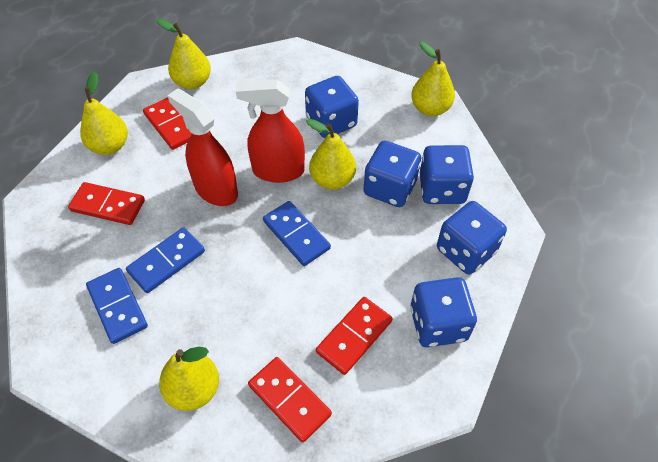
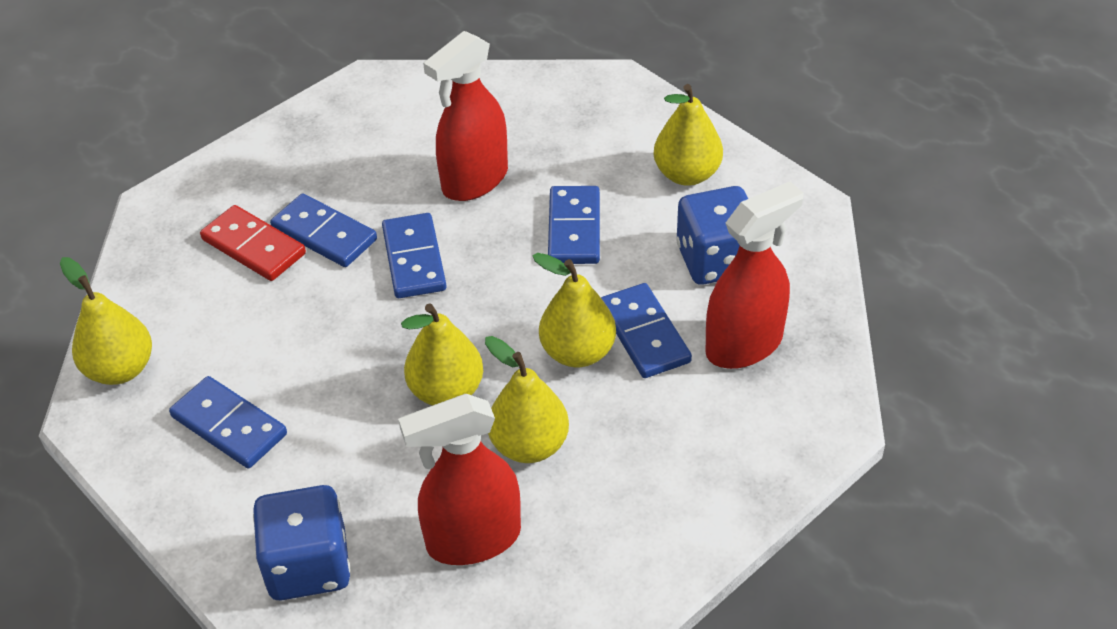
blue dice: [305,76,359,138] [363,140,421,207] [410,277,477,347] [420,145,474,204] [437,201,507,274] = 5 -> [253,485,350,600] [676,186,748,285] = 2
blue domino: [86,268,148,344] [126,227,205,293] [263,201,331,266] = 3 -> [169,376,287,468] [270,193,377,267] [382,213,446,298] [548,186,600,264] [601,283,692,378] = 5
red domino: [68,182,145,225] [143,98,192,150] [248,357,332,443] [316,297,393,375] = 4 -> [200,205,306,281] = 1
red spray bottle: [167,89,238,206] [236,80,305,183] = 2 -> [398,394,521,565] [423,31,508,201] [705,182,804,369] = 3

